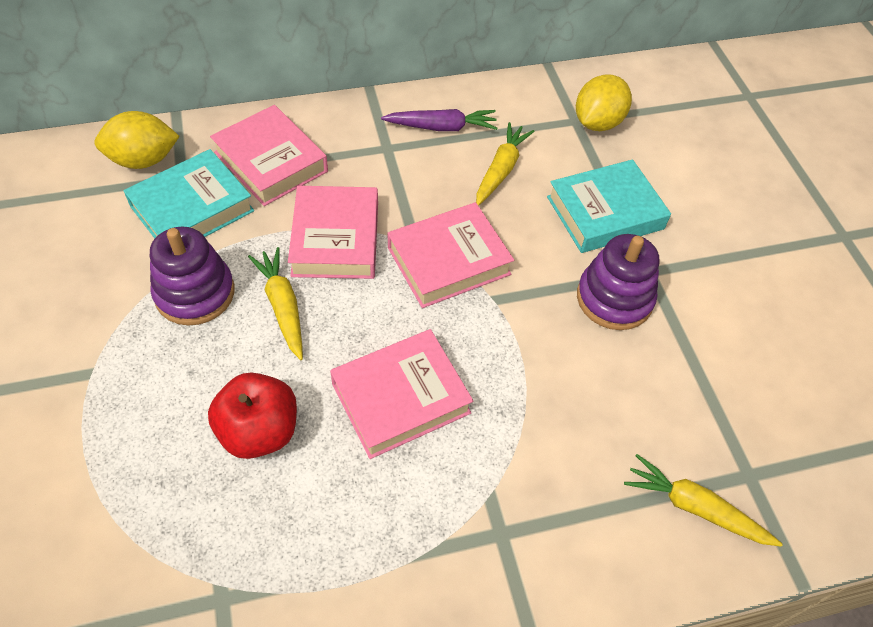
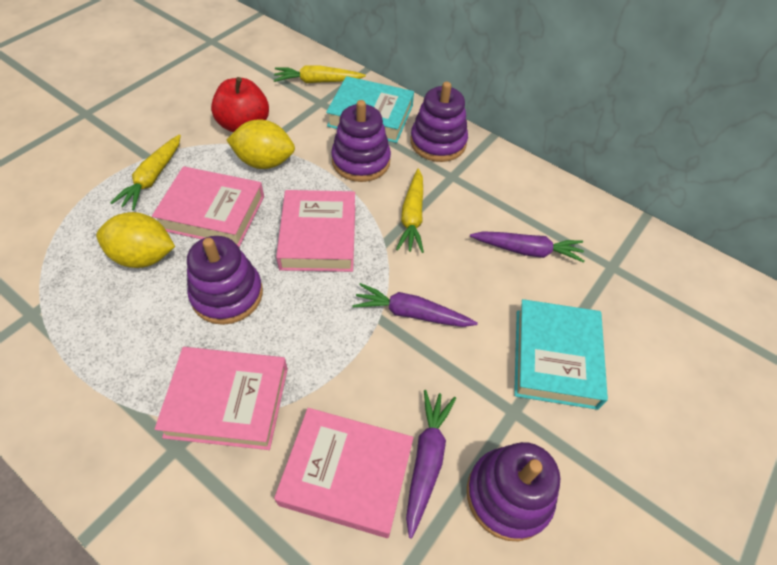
purple carrot: [381,109,497,131] = 1 -> [352,283,478,327] [406,390,456,538] [470,231,585,263] = 3
purple stacking toy: [150,227,234,326] [577,234,659,330] = 2 -> [187,236,263,325] [331,100,391,182] [410,82,468,162] [467,442,560,542] = 4

